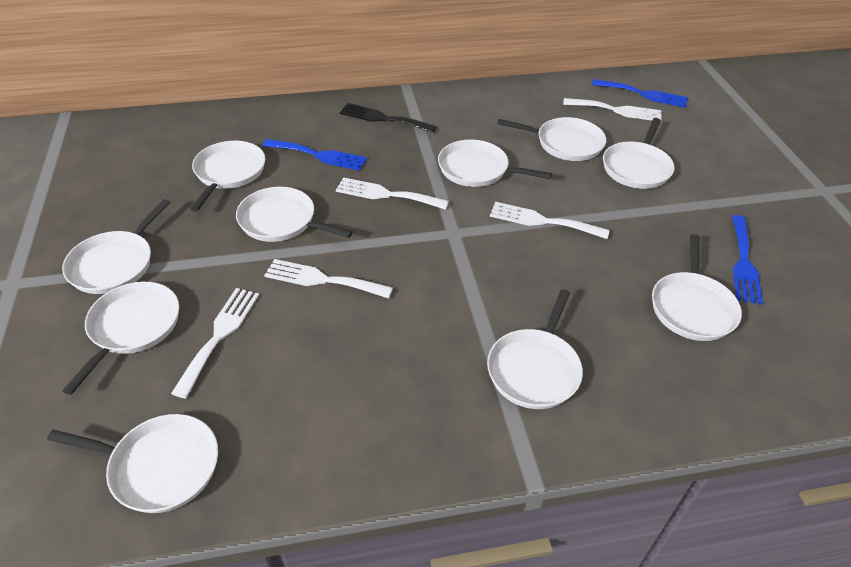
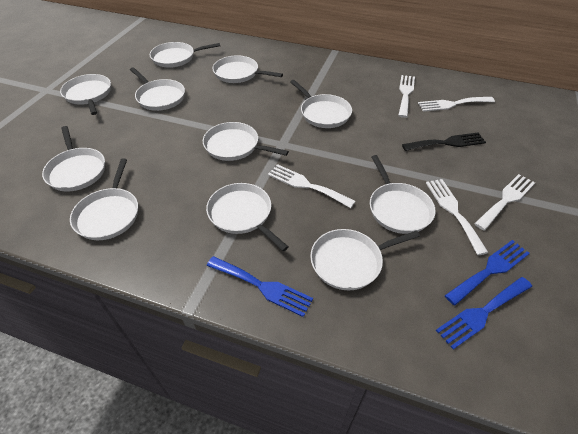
white pan: [47,414,218,513] [62,199,170,294] [62,282,179,395] [190,141,265,212] [236,187,353,242] [438,140,552,187] [487,289,583,409] [497,117,606,161] [603,118,675,189] [652,234,742,341] = 10 -> [42,126,105,191] [60,74,111,115] [70,158,138,240] [130,67,185,111] [150,42,220,68] [203,122,289,161] [206,183,288,251] [212,55,283,83] [290,80,352,128] [310,229,420,290] [370,155,436,234] = 11

